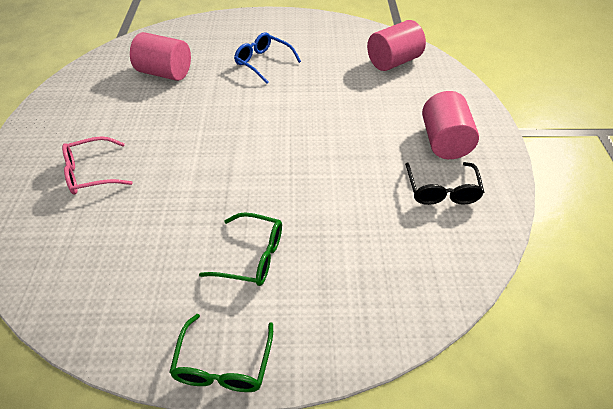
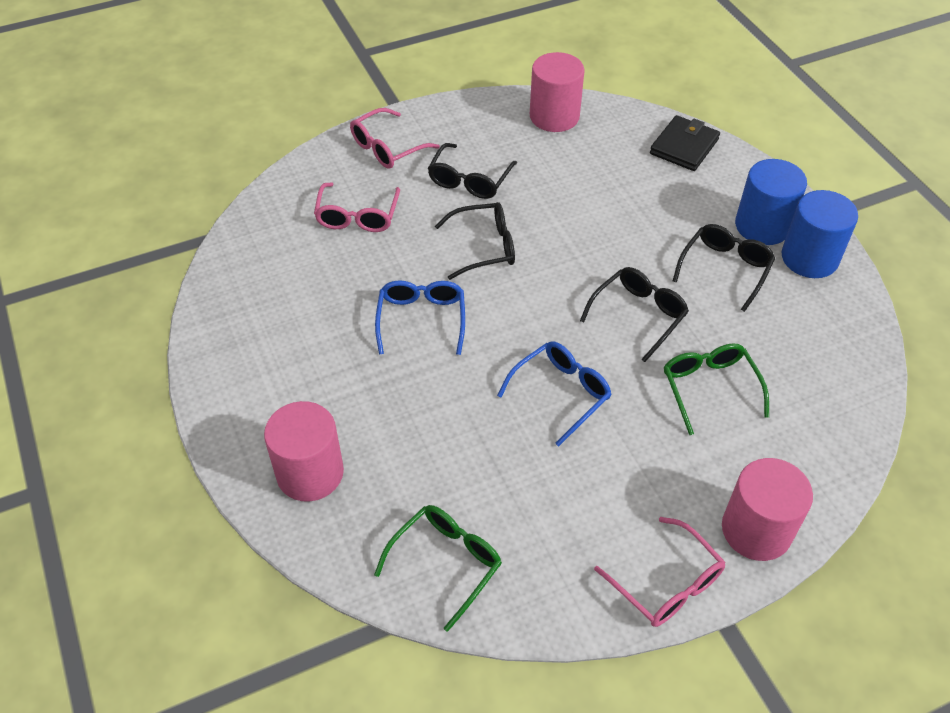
black glasses: [405,162,484,205] = 1 -> [428,143,517,199] [435,202,515,280] [580,267,689,362] [673,224,775,312] = 4
black wallet: none = 0 -> [650,115,720,171] = 1
blue cylinder: none = 0 -> [735,159,807,245] [782,190,858,278] = 2
blue glasses: [234,33,301,84] = 1 -> [375,280,465,355] [497,341,612,446] = 2
pink glasses: [62,136,133,195] = 1 -> [314,182,400,232] [350,108,440,169] [594,517,726,627] = 3

